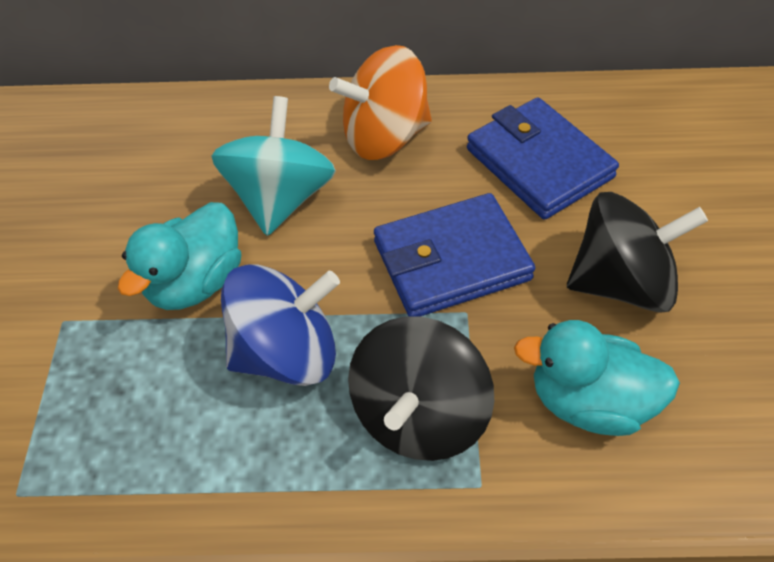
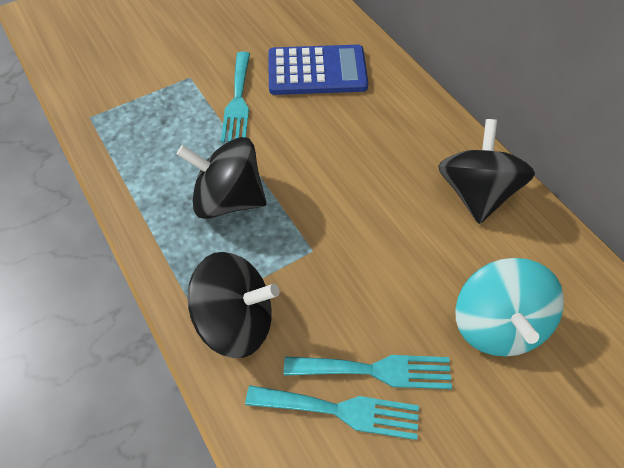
black spinning top: [348,316,494,461] [567,192,708,313] = 2 -> [177,137,267,219] [187,252,280,358] [438,119,535,224] = 3
blue calculator: none = 0 -> [268,45,368,95] = 1
blue spinning top: [221,264,340,386] = 1 -> none = 0
blue wallet: [374,193,535,317] [467,97,619,220] = 2 -> none = 0
orange spinning top: [329,45,432,160] = 1 -> none = 0
turquoise duck: [118,202,241,310] [514,320,680,436] = 2 -> none = 0
turquoise fork: none = 0 -> [221,52,250,143] [245,385,419,440] [284,355,452,389] = 3

